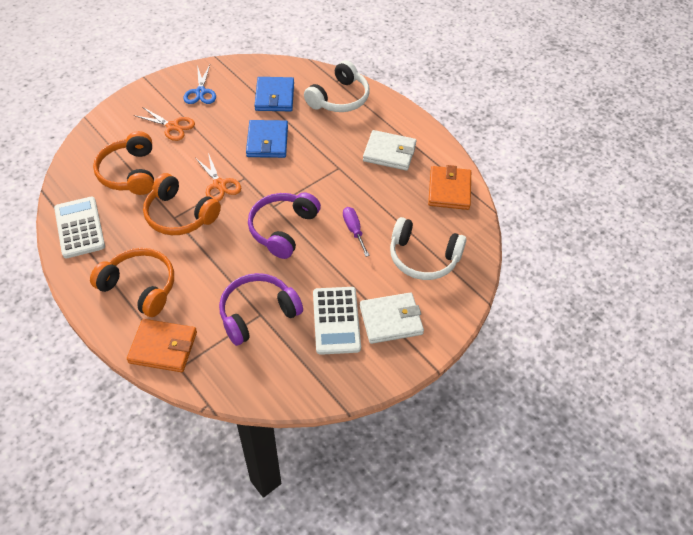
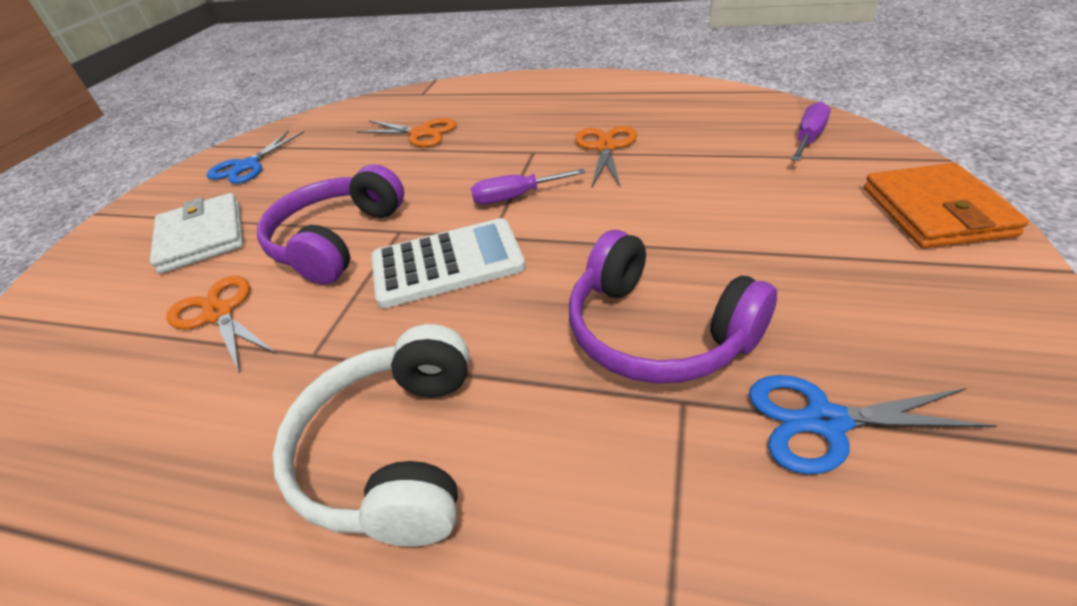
blue scissors: [183,65,216,104] = 1 -> [206,130,304,184] [749,375,997,474] = 2
blue wallet: [246,120,288,158] [254,77,294,111] = 2 -> none = 0
orange headphones: [90,248,174,317] [93,131,154,195] [143,173,221,235] = 3 -> none = 0
orange scissors: [134,107,195,141] [196,153,241,201] = 2 -> [166,276,276,374] [356,118,457,147] [575,126,637,188] = 3
orange wallet: [127,319,197,372] [428,165,471,210] = 2 -> [864,163,1029,248] = 1
purple screwdriver: [343,207,370,257] = 1 -> [471,169,585,205] [791,102,831,161] = 2
white calculator: [54,197,105,258] [313,287,361,355] = 2 -> [371,218,526,308] = 1
white headphones: [304,60,369,112] [390,217,467,280] = 2 -> [272,324,469,547] = 1
white wallet: [360,292,424,344] [363,130,417,171] = 2 -> [150,193,243,274] = 1

